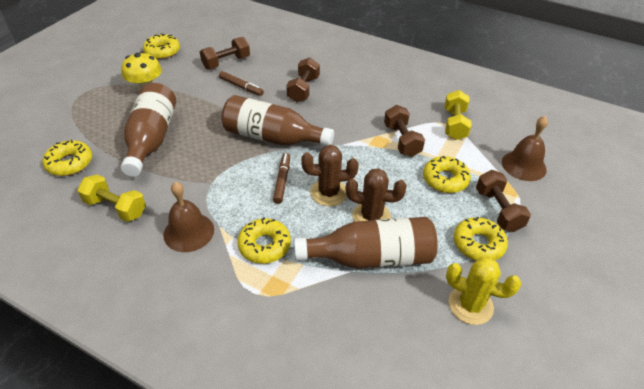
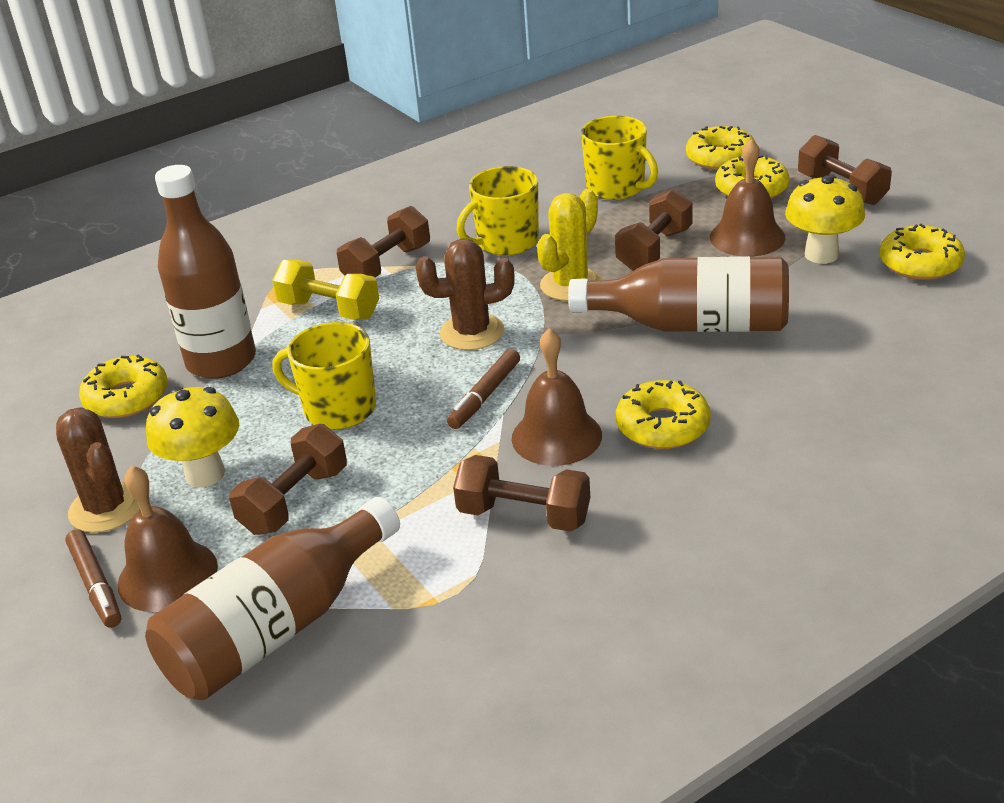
brown bell: [163,182,214,252] [502,116,548,181] = 2 -> [117,466,218,612] [512,328,602,466] [710,139,785,257] = 3
brown dumbbell: [200,37,250,69] [286,58,320,102] [384,105,425,157] [476,170,531,232] = 4 -> [229,424,347,535] [337,206,430,278] [453,455,590,532] [615,189,693,271] [798,135,892,205] = 5
yellow dumbbell: [77,175,146,222] [445,90,472,140] = 2 -> [272,260,379,320] = 1
yellow mug: none = 0 -> [272,322,376,430] [457,166,539,256] [581,116,658,200] = 3
yellow mushroom: [121,51,162,92] = 1 -> [146,387,239,488] [785,175,865,264] = 2

